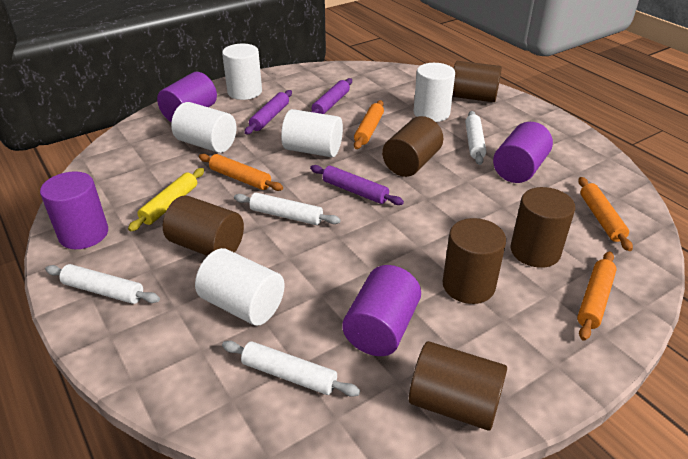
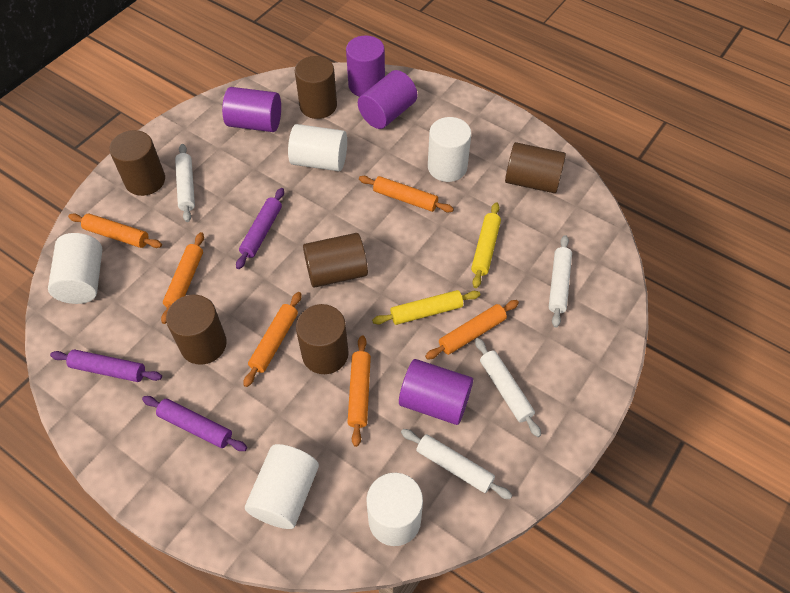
orange rolling pin: [199,154,283,191] [354,100,384,149] [577,251,617,341] [578,177,633,251] = 4 -> [68,213,162,248] [161,232,204,324] [243,292,301,387] [347,335,371,447] [359,176,454,212] [425,300,519,360] = 6
yellow rolling pin: [128,168,204,232] = 1 -> [372,290,480,325] [471,202,501,288] = 2

